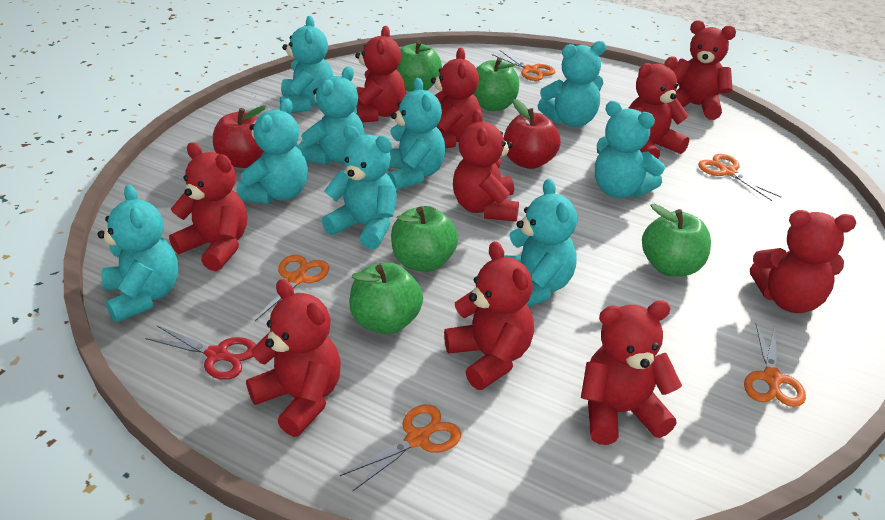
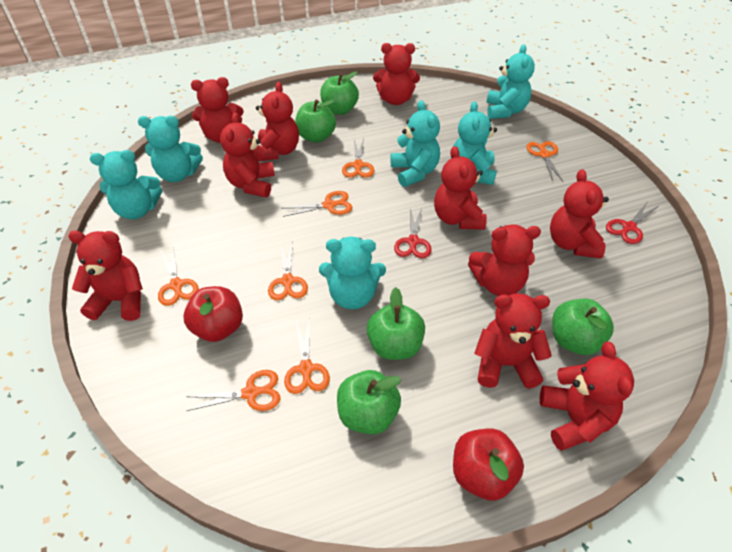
orange scissors: [255,255,329,321] [340,404,461,491] [492,50,555,81] [698,154,781,201] [744,323,806,407] = 5 -> [158,248,199,306] [186,370,281,411] [268,243,308,300] [281,191,352,217] [284,322,330,394] [342,139,374,178] [526,141,563,181] = 7
red scissors: [145,325,256,380] = 1 -> [394,207,432,258] [606,203,659,244] = 2
turquoise teddy bear: [97,184,178,323] [236,98,308,204] [280,16,333,113] [298,66,365,165] [322,126,397,250] [388,78,446,190] [504,179,577,307] [538,41,606,127] [595,101,665,198] = 9 -> [90,150,162,219] [138,116,203,182] [319,237,386,309] [391,100,440,187] [451,101,497,185] [487,45,535,119] = 6

